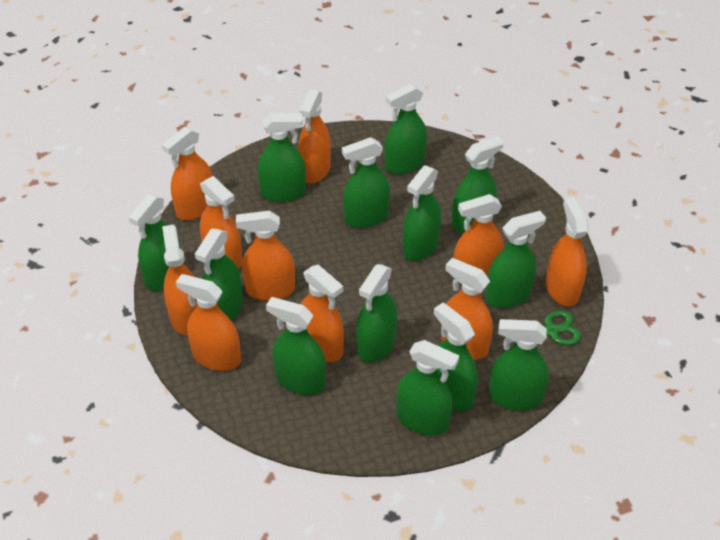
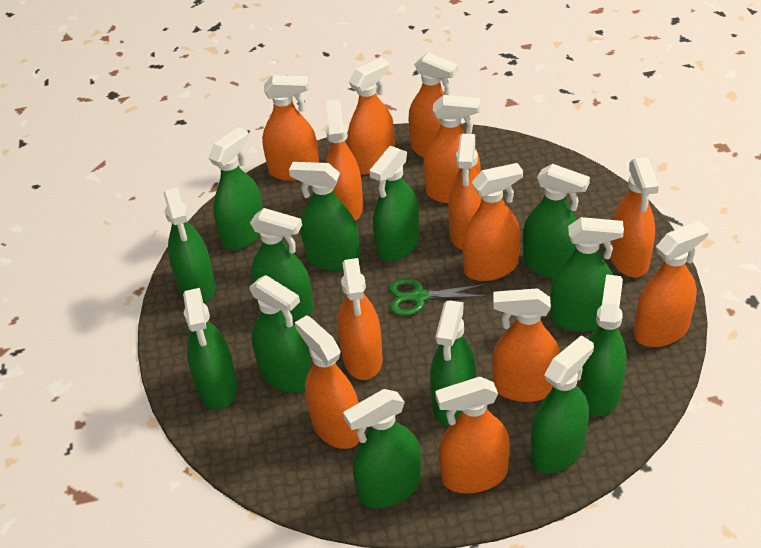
orange spray bottle: [162,127,213,220] [162,225,198,335] [176,274,241,371] [200,176,243,269] [236,211,295,301] [298,90,331,183] [301,264,344,362] [441,258,493,359] [453,194,504,279] [546,197,589,307] = 10 -> [262,75,319,181] [295,315,360,449] [325,100,363,221] [338,258,383,380] [348,57,395,175] [408,52,459,158] [424,95,480,203] [435,377,510,493] [448,134,482,250] [462,163,523,281] [492,289,560,402] [611,157,659,277] [634,221,709,347] = 13

